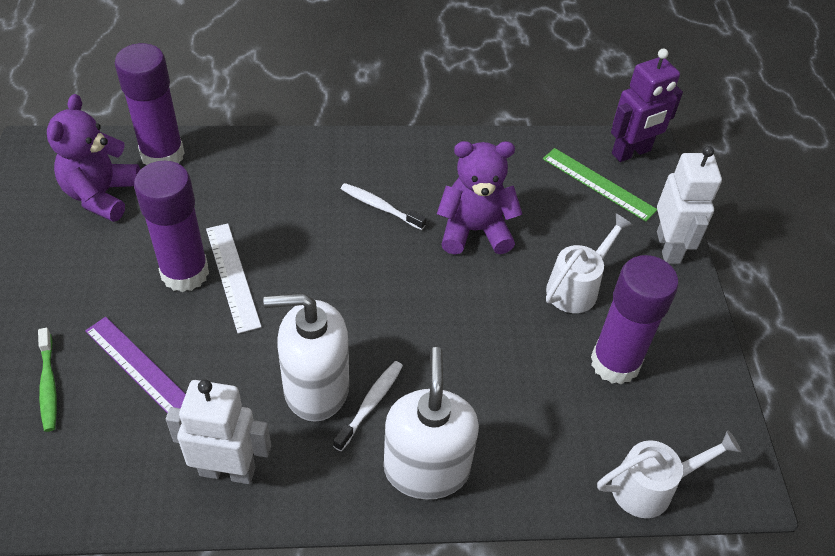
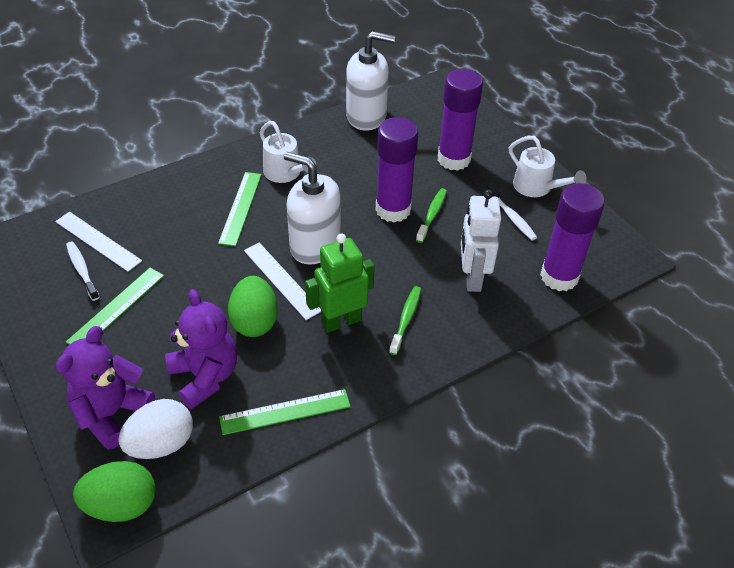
green egg: none = 0 -> [73,461,156,522] [228,276,278,337] = 2
green robot: none = 0 -> [305,234,375,333] = 1
green ruler: [543,148,657,221] = 1 -> [66,268,164,345] [218,172,262,246] [219,389,351,435] = 3
green toothbrush: [38,328,57,432] = 1 -> [389,286,421,355] [416,188,447,243] = 2
purple robot: [611,48,683,162] = 1 -> none = 0
purple ruler: [85,317,186,413] = 1 -> none = 0
white egg: none = 0 -> [118,399,193,459] = 1
white robot: [166,380,271,484] [657,146,722,264] = 2 -> [461,189,501,292] = 1
white ruler: [206,223,261,334] = 1 -> [55,212,142,272] [244,243,321,320] = 2

